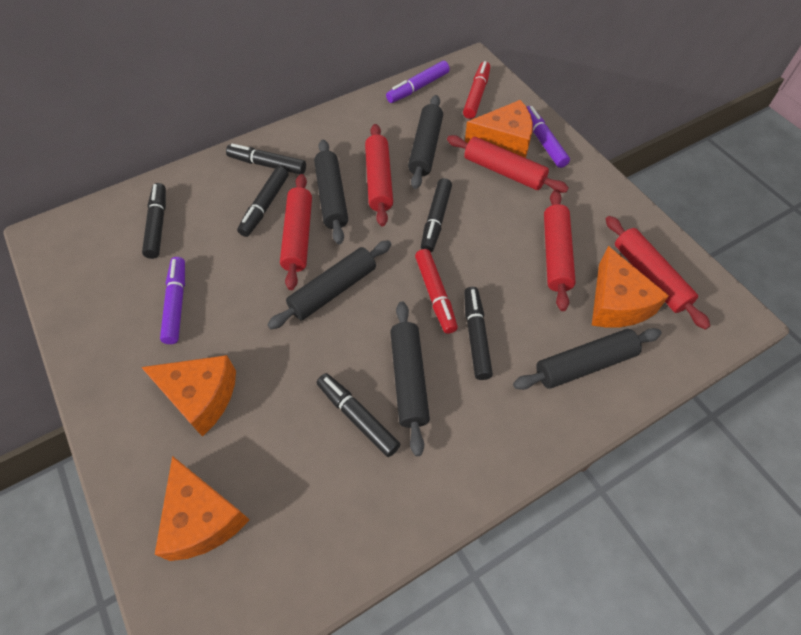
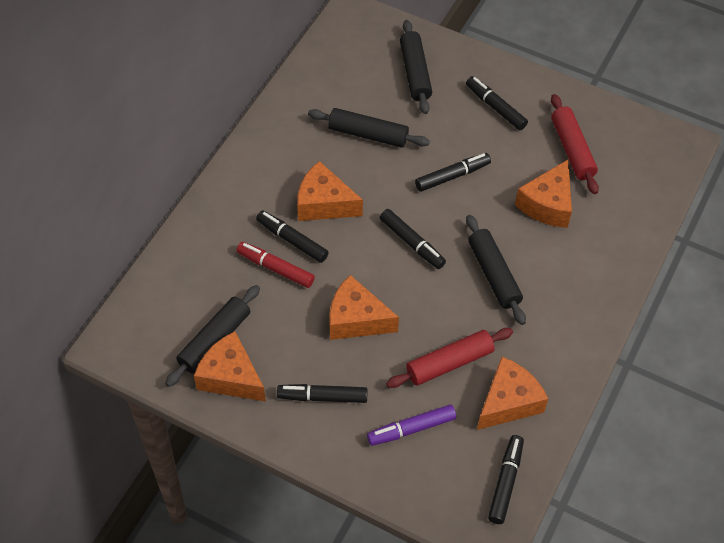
black rolling pin: [267,240,391,329] [314,140,348,244] [390,301,430,456] [408,95,443,189] [513,328,661,390] = 5 -> [165,285,260,387] [308,108,430,148] [400,20,432,114] [466,215,526,325] = 4
orange cheese: [141,355,236,437] [155,456,249,561] [465,100,533,158] [592,246,669,328] = 4 -> [194,331,266,402] [297,161,363,221] [329,275,399,340] [477,357,548,430] [515,160,572,228] = 5
purple marker: [160,257,185,344] [386,61,450,103] [527,106,570,168] = 3 -> [367,405,456,446] = 1
red marker: [415,249,458,334] [463,61,490,119] = 2 -> [236,242,315,288] = 1
red rolling pin: [280,174,312,290] [365,124,393,226] [447,135,569,193] [544,190,576,311] [606,216,710,330] = 5 -> [386,328,513,388] [551,94,599,194] = 2

